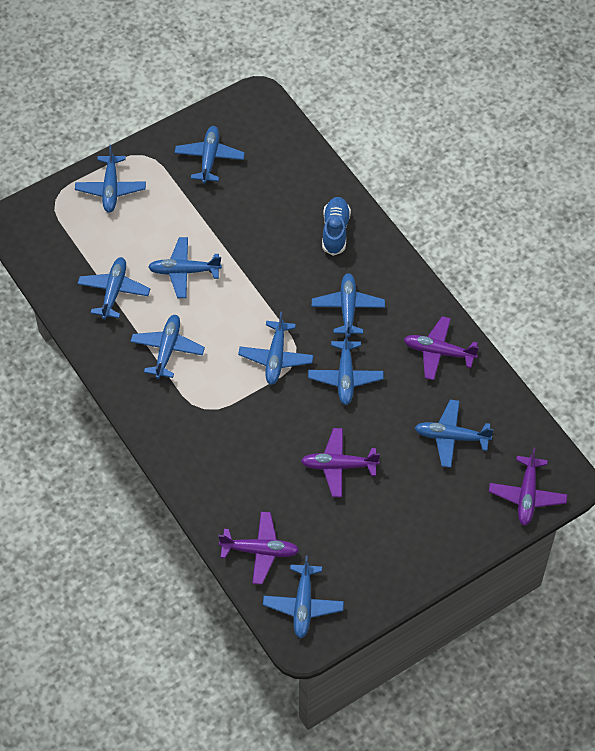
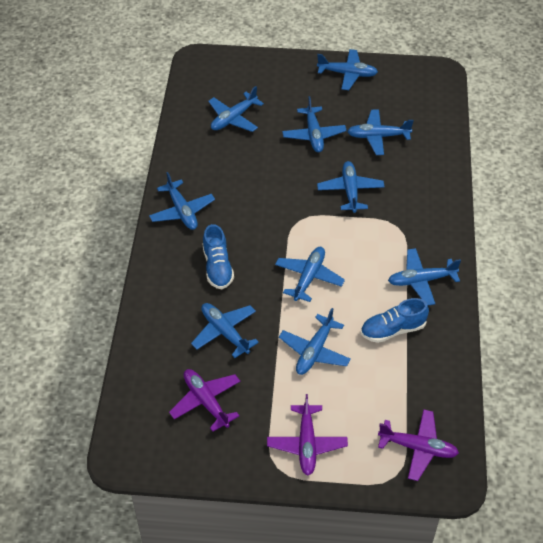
blue shoe: [322,197,351,256] = 1 -> [202,224,234,289] [361,298,429,343] = 2
purple plane: [218,511,299,585] [301,428,380,497] [404,316,479,380] [489,447,567,526] = 4 -> [169,369,240,432] [267,394,348,475] [378,410,459,481] = 3

